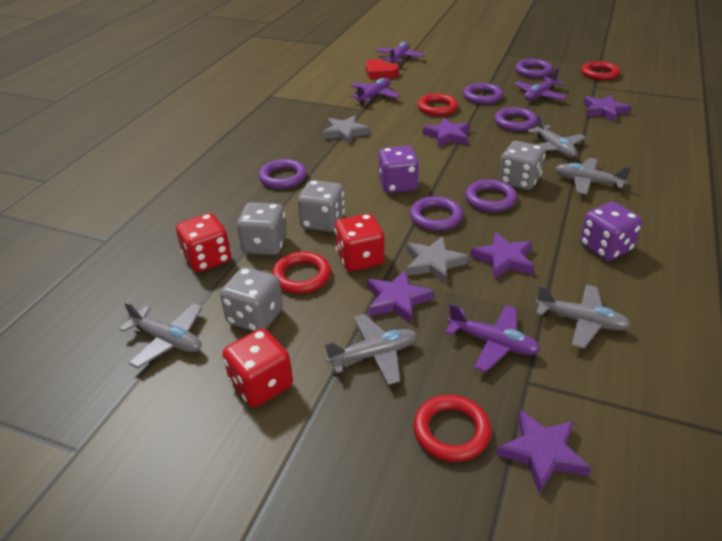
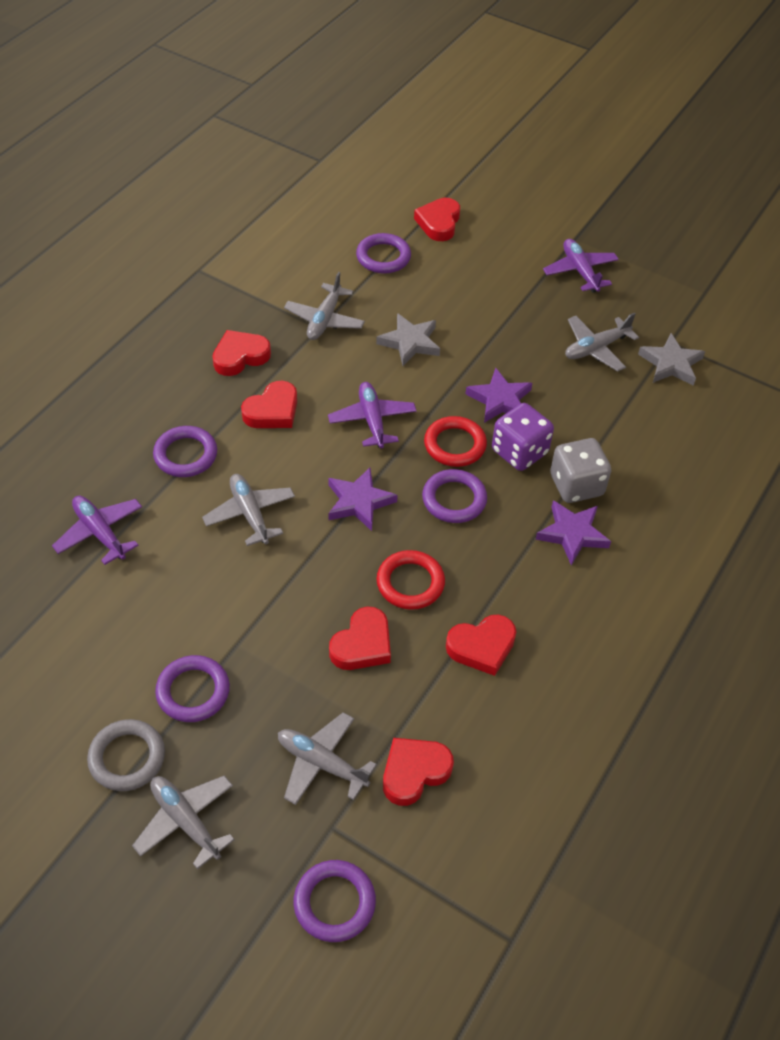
grey dice: [220,267,283,331] [237,202,287,255] [298,180,345,232] [499,141,545,190] = 4 -> [550,438,611,503] = 1
grey ring: none = 0 -> [87,719,165,791] = 1
purple dice: [379,146,419,193] [580,202,642,261] = 2 -> [492,403,554,471] = 1
purple plane: [350,78,400,105] [376,42,425,63] [445,304,541,372] [514,68,567,100] = 4 -> [52,496,142,565] [328,382,416,448] [543,239,619,293] = 3
purple ring: [259,159,307,189] [410,196,463,231] [463,83,503,104] [465,179,517,212] [494,107,538,131] [515,59,553,78] = 6 -> [153,426,217,477] [155,655,230,722] [294,860,376,942] [356,233,411,274] [422,469,487,523] = 5
purple star: [367,270,434,324] [423,117,470,147] [470,232,535,279] [496,410,591,494] [583,95,631,122] = 5 -> [328,468,398,531] [466,368,532,423] [536,500,611,565] = 3
red dice: [176,213,231,272] [222,329,293,407] [335,214,385,271] = 3 -> none = 0
red heart: [366,59,399,80] = 1 -> [212,330,271,376] [241,381,297,428] [329,607,391,670] [383,738,454,806] [414,198,460,241] [446,615,516,676] = 6
red ring: [272,252,331,294] [413,395,491,462] [418,93,458,116] [581,61,620,81] = 4 -> [376,550,445,610] [424,416,487,467] = 2

